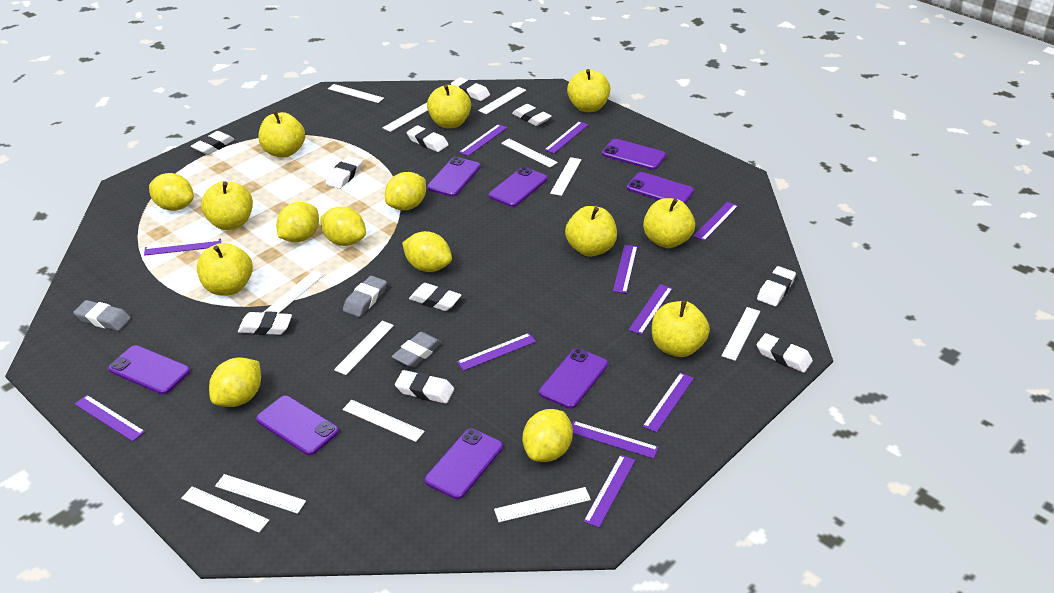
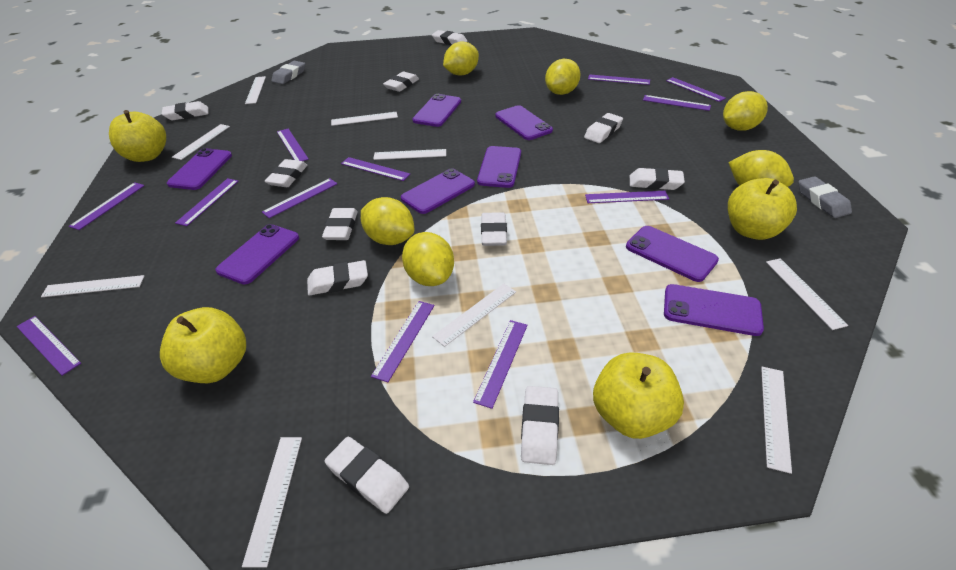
grey eraser: [73,300,131,331] [343,276,387,317] [392,332,442,368] = 3 -> [272,61,305,84] [798,176,852,218] = 2
purple ruler: [75,395,145,441] [144,239,221,256] [457,333,536,371] [459,124,507,156] [544,121,589,154] [572,421,659,459] [584,455,635,528] [613,245,637,293] [629,284,673,335] [643,373,694,433] [693,202,738,241] = 11 -> [17,316,81,376] [69,182,145,230] [175,178,239,226] [262,178,338,218] [277,129,309,161] [341,157,410,181] [371,301,435,382] [473,320,528,409] [585,191,669,203] [588,74,650,85] [643,95,711,111] [666,77,726,102] = 12
white eraser: [191,131,235,155] [238,311,292,335] [325,156,363,189] [395,370,454,404] [407,125,449,152] [409,283,461,311] [451,77,490,101] [512,104,552,126] [757,266,796,306] [757,333,813,373] = 10 -> [162,101,209,120] [264,159,307,187] [307,260,368,295] [322,208,358,240] [325,437,409,514] [383,72,419,92] [432,30,468,45] [481,212,507,246] [521,386,559,465] [584,113,623,143] [630,168,685,190] = 11
white ruler: [181,486,269,533] [215,474,306,514] [263,270,324,313] [328,84,384,103] [334,321,394,375] [343,400,425,442] [383,103,428,132] [478,87,526,114] [494,487,591,522] [501,139,558,167] [550,157,582,196] [722,307,760,361] = 12 -> [41,275,144,297] [172,124,230,160] [242,437,302,568] [245,76,266,104] [331,112,398,126] [373,149,446,160] [432,284,516,347] [761,367,792,474] [766,258,848,330] = 9
yellow apple: [197,243,253,296] [201,181,253,230] [258,111,305,158] [427,85,471,128] [565,206,617,257] [567,69,610,112] [643,198,695,248] [652,300,710,357] = 8 -> [109,110,166,162] [160,307,246,383] [593,352,684,439] [728,178,797,240] = 4
yellow lemon: [149,173,194,211] [209,358,261,407] [276,202,319,242] [320,206,366,246] [385,172,426,210] [402,231,452,272] [523,409,573,462] = 7 -> [361,197,414,245] [402,232,454,286] [443,42,479,76] [545,59,581,95] [723,91,768,131] [728,150,794,187] = 6

